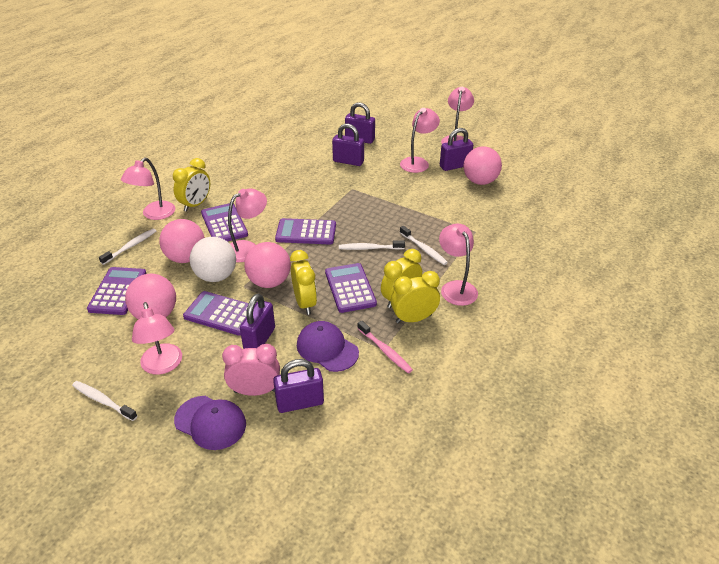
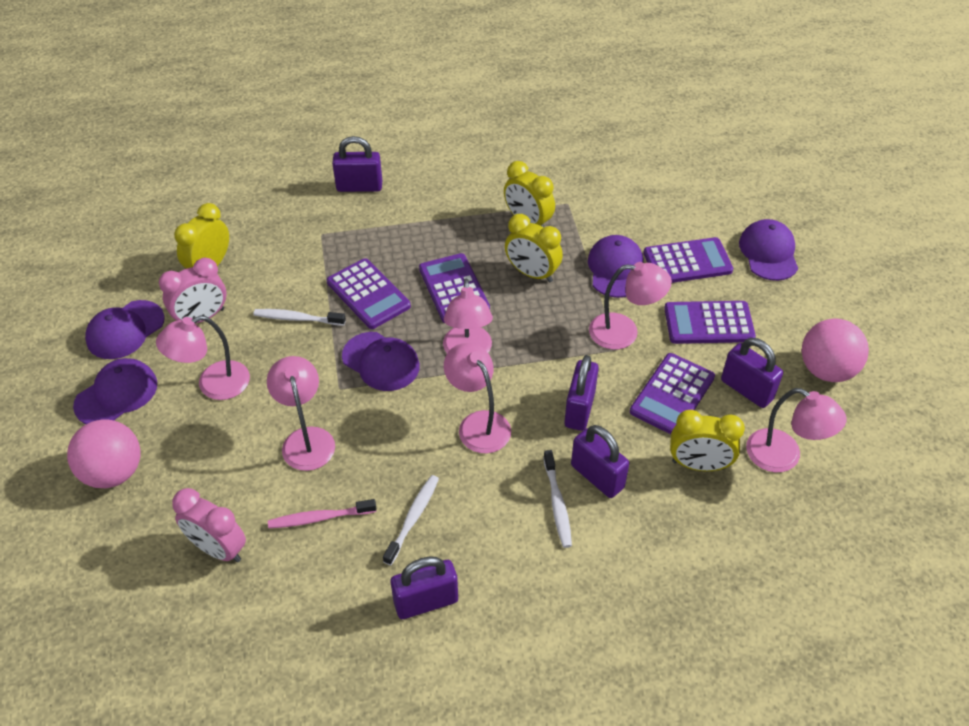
pink ball: [125,274,176,319] [159,219,205,263] [244,242,291,288] [463,146,502,185] = 4 -> [67,419,141,488] [802,319,869,382] = 2
pink clock: [222,344,280,396] = 1 -> [159,258,226,324] [172,488,246,562] = 2
purple cap: [174,396,246,450] [297,321,359,372] = 2 -> [73,358,157,424] [85,300,164,359] [342,332,420,391] [588,235,644,298] [739,219,798,281] = 5
white ball: [190,237,236,282] = 1 -> none = 0
white toothbrush: [72,381,137,421] [99,229,156,265] [339,240,405,250] [400,226,448,265] = 4 -> [253,309,346,326] [383,475,439,565] [543,450,572,548] = 3

